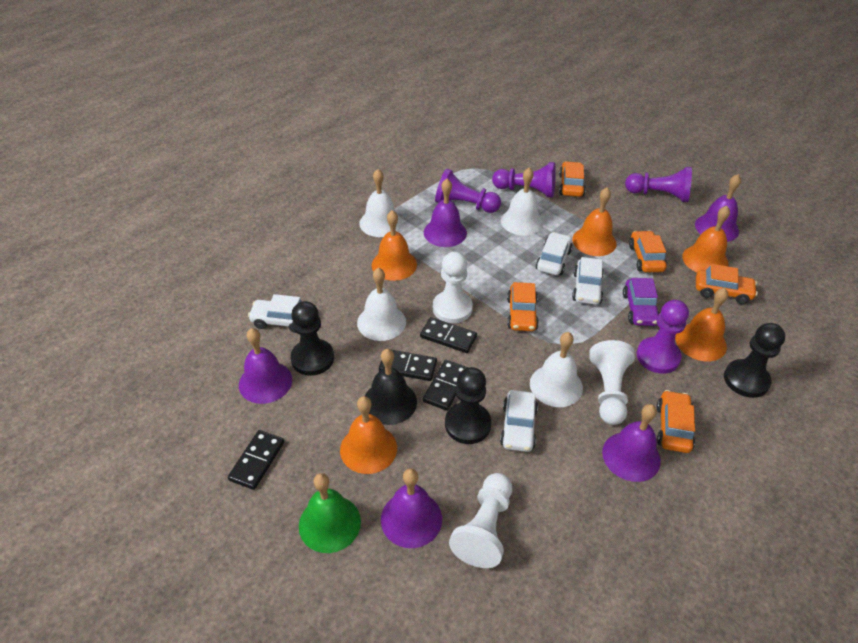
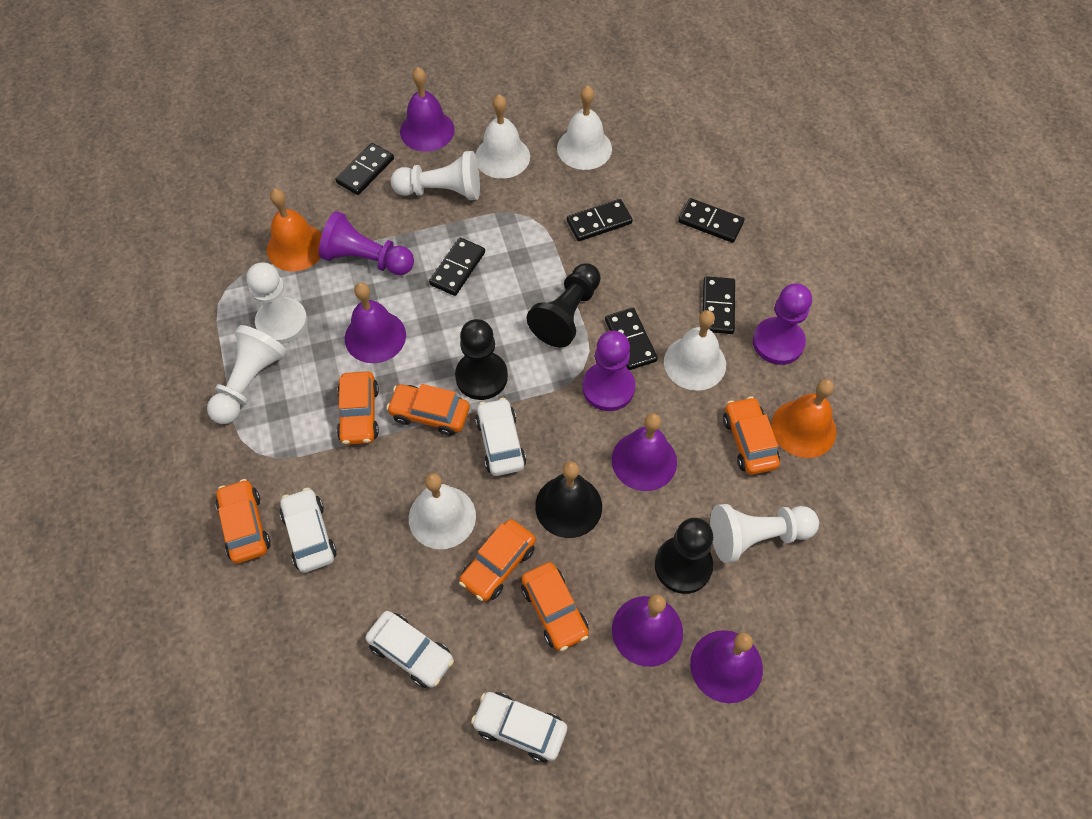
black domino: [228,430,284,490] [379,349,437,381] [420,317,477,353] [423,360,468,411] = 4 -> [335,143,394,195] [429,238,485,296] [567,199,632,241] [605,308,658,370] [678,198,744,243] [702,276,735,334] = 6
green bell: [299,473,361,553] = 1 -> none = 0
orange bell: [340,396,397,474] [372,210,417,281] [572,187,617,256] [675,288,728,361] [682,206,730,272] = 5 -> [267,189,322,271] [771,379,836,458] = 2
orange car: [507,282,539,331] [559,161,586,197] [629,230,667,272] [657,390,695,453] [696,264,758,304] = 5 -> [216,479,271,564] [337,371,379,445] [386,384,469,436] [459,519,536,601] [521,562,589,651] [723,397,780,475] = 6
purple car: [623,278,660,326] = 1 -> none = 0
purple pawn: [435,169,501,213] [492,162,556,198] [625,167,692,202] [637,300,689,374] = 4 -> [319,211,414,275] [582,331,635,411] [753,283,812,365] = 3
white pawn: [433,252,473,323] [449,473,512,568] [589,340,635,425] = 3 -> [207,325,287,424] [246,262,308,344] [391,151,480,200] [710,504,819,563] = 4

